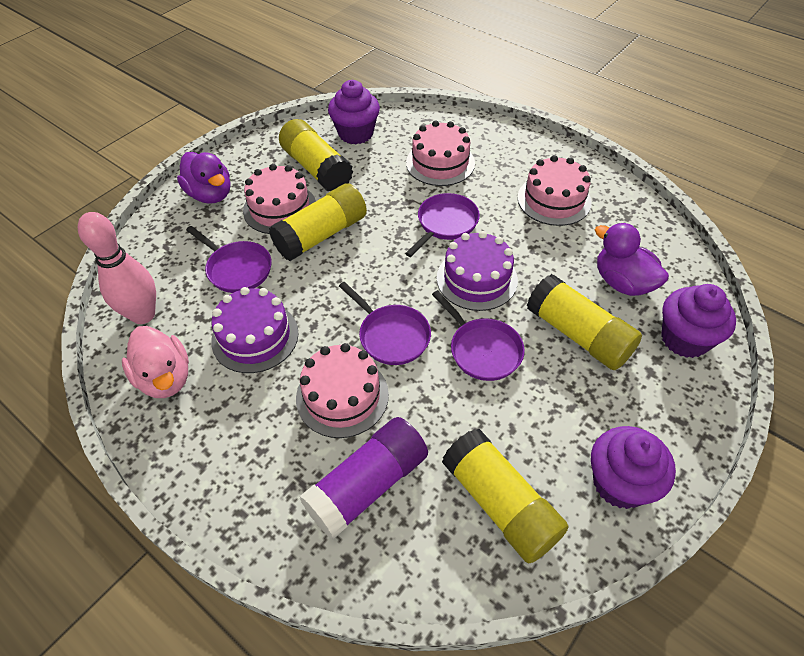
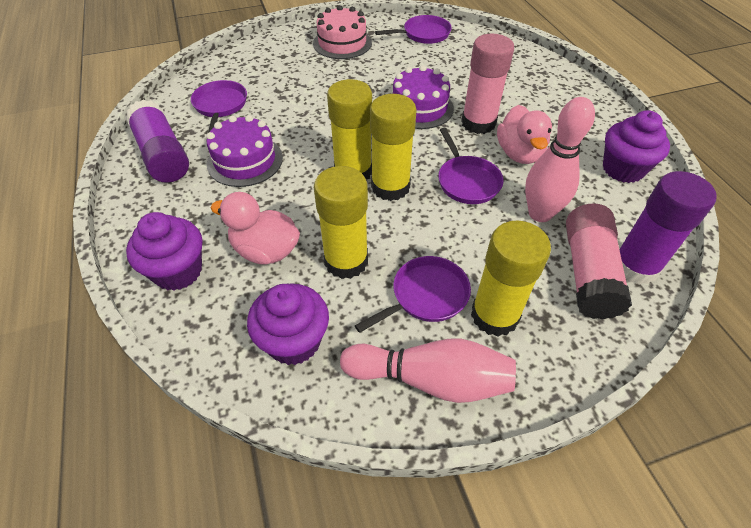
pink bowling pin: [78,212,156,324] = 1 -> [340,339,516,403] [525,97,595,222] = 2
pink cake: [243,164,316,234] [296,343,389,438] [406,121,475,186] [517,155,591,226] = 4 -> [313,5,372,59] = 1
pink duck: [122,326,189,398] = 1 -> [211,192,300,264] [497,105,552,164] = 2
pink glue stick: none = 0 -> [461,33,514,134] [566,203,632,320] = 2
purple duck: [177,152,230,204] [595,223,669,296] = 2 -> none = 0
purple glue stick: [299,417,428,540] = 1 -> [125,99,189,183] [619,171,716,285] = 2

